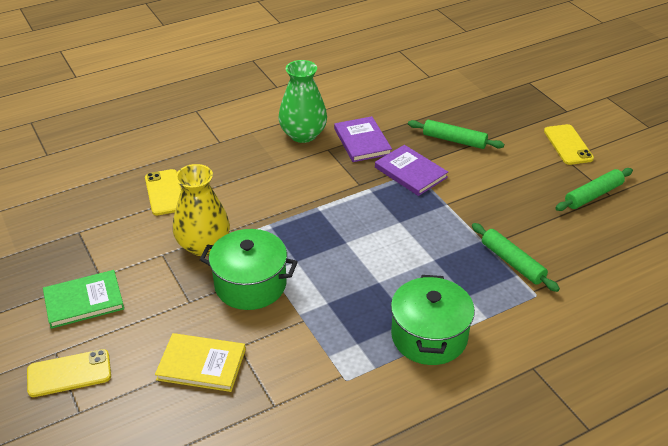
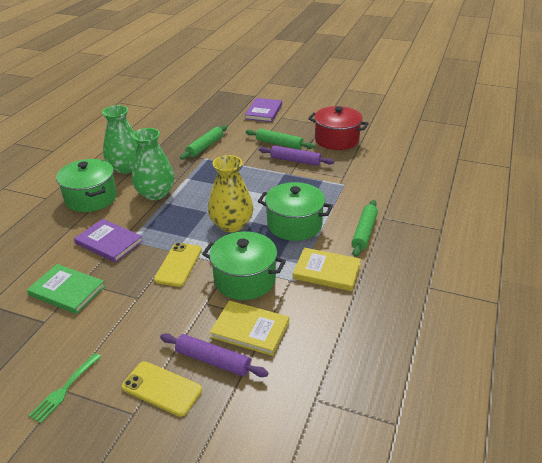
green fork: none = 0 -> [28,353,101,423] = 1
green pot: [199,229,298,310] [391,275,475,365] = 2 -> [56,159,117,212] [202,231,286,300] [258,182,333,241] = 3
green vase: [278,60,327,143] = 1 -> [102,105,138,174] [132,128,175,200] = 2
purple rolling pin: none = 0 -> [160,333,268,377] [259,145,334,166] = 2
red pot: none = 0 -> [308,106,369,150] = 1
yellow book: [155,333,246,392] = 1 -> [210,301,289,356] [293,248,361,291] = 2
yellow phone: [27,349,111,397] [145,169,181,215] [544,124,594,165] = 3 -> [122,361,202,417] [154,243,202,287] = 2

